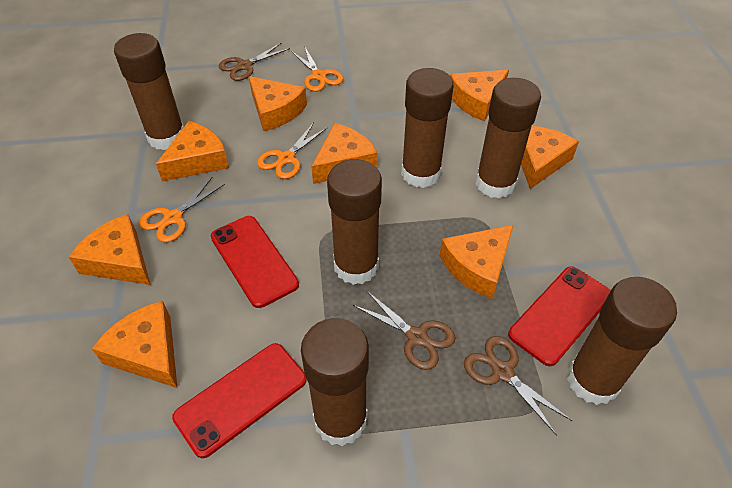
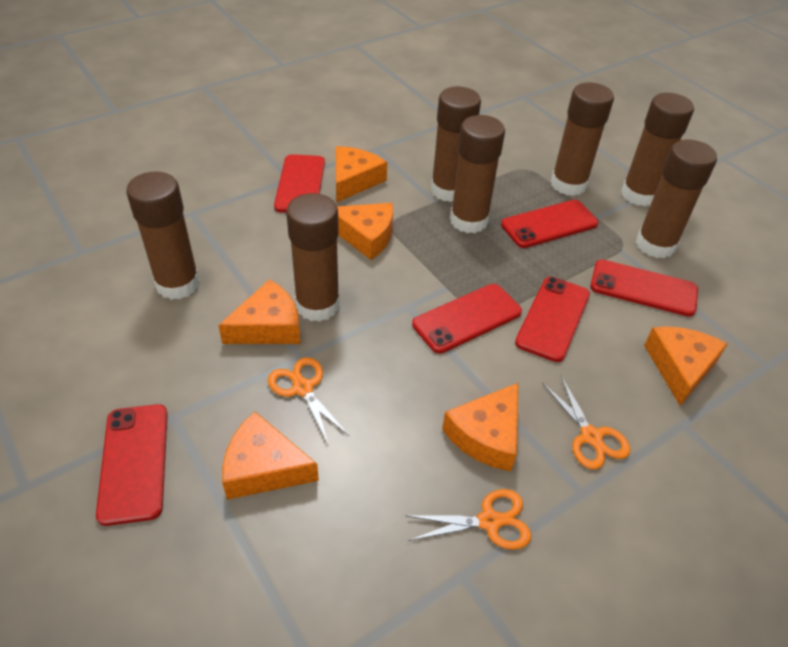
brown glue stick: [114,33,184,150] [301,318,369,446] [327,159,382,285] [401,68,453,188] [476,78,541,198] [567,277,677,405] = 6 -> [126,172,200,300] [286,193,340,322] [431,87,481,202] [450,115,505,233] [551,82,614,196] [621,93,694,206] [636,139,717,258] = 7
brown scissors: [219,43,290,81] [353,290,456,370] [464,336,572,436] = 3 -> none = 0
orange cheese: [69,214,150,285] [92,301,177,388] [156,121,229,182] [249,76,307,131] [311,123,378,184] [439,225,514,299] [450,70,509,121] [521,126,579,189] = 8 -> [218,279,301,344] [222,411,319,500] [335,146,387,202] [337,203,393,260] [442,383,518,471] [644,326,728,406] = 6
red phone: [172,343,307,458] [211,216,299,308] [508,266,611,366] = 3 -> [96,404,168,526] [274,154,325,213] [412,284,522,353] [501,200,599,248] [515,277,590,362] [590,260,698,317] = 6

